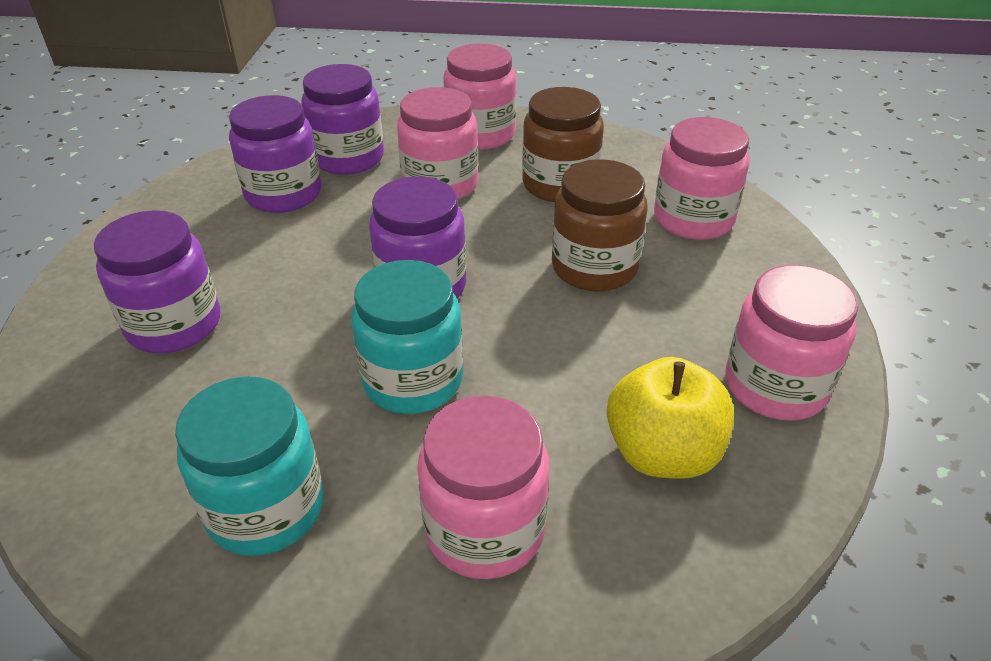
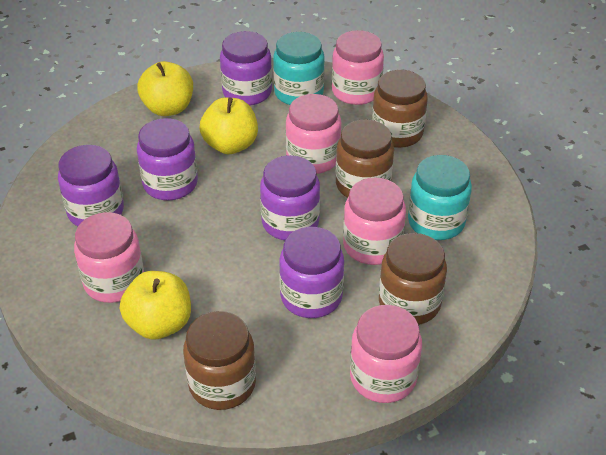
brown jar: [522,87,604,202] [552,159,647,292] = 2 -> [183,311,256,410] [336,119,394,198] [372,70,428,148] [379,233,447,325] = 4
purple jar: [94,210,220,353] [229,95,321,213] [301,64,384,175] [369,176,466,298] = 4 -> [58,145,124,226] [137,118,198,201] [220,31,272,106] [260,155,320,240] [279,227,344,318] = 5
yellow apple: [607,357,734,479] = 1 -> [120,271,191,340] [137,61,193,116] [199,97,258,154] = 3

